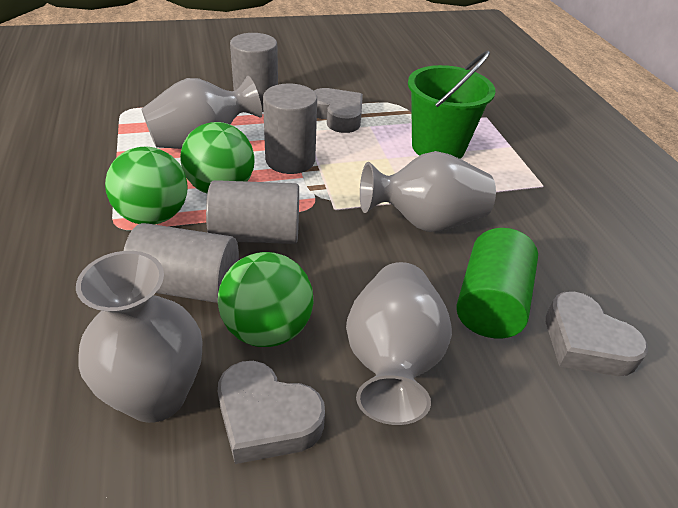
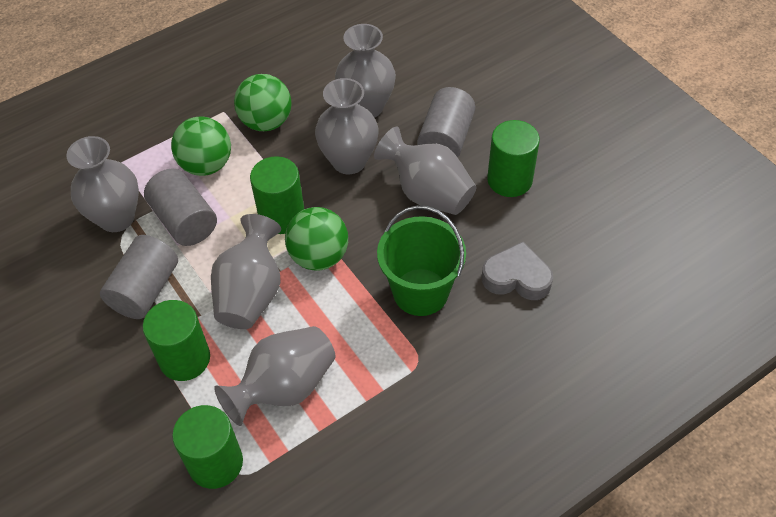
green cylinder: [456,228,538,338] = 1 -> [143,300,210,381] [172,405,243,489] [250,156,304,234] [487,120,540,197] = 4
grey cylinder: [123,223,239,303] [206,180,299,244] [230,33,278,112] [263,83,317,174] = 4 -> [100,235,178,319] [144,169,217,246] [417,87,475,158] = 3
grey heart: [218,361,325,464] [314,88,363,133] [546,291,648,376] = 3 -> [482,242,553,300] = 1
grey vase: [76,251,202,423] [142,76,262,149] [346,262,452,425] [360,151,496,232] = 4 -> [66,136,139,232] [211,214,281,329] [214,326,336,426] [315,78,378,174] [335,24,396,118] [374,127,477,215] = 6

